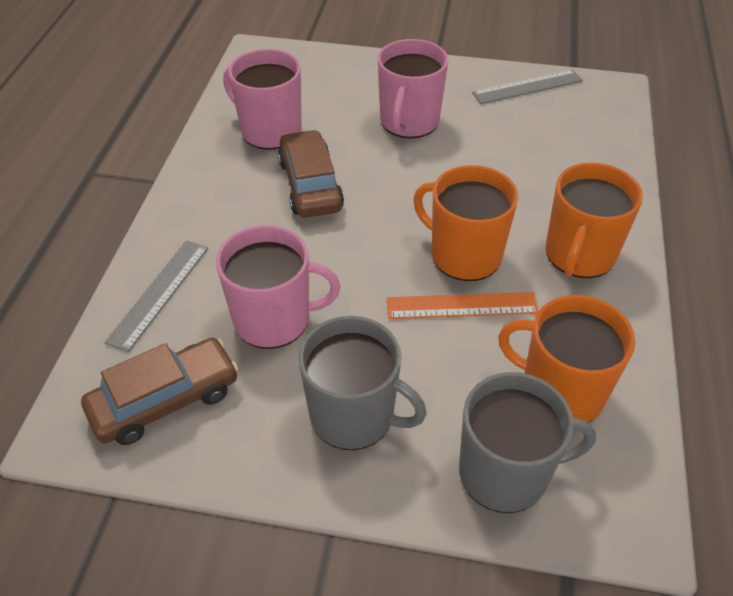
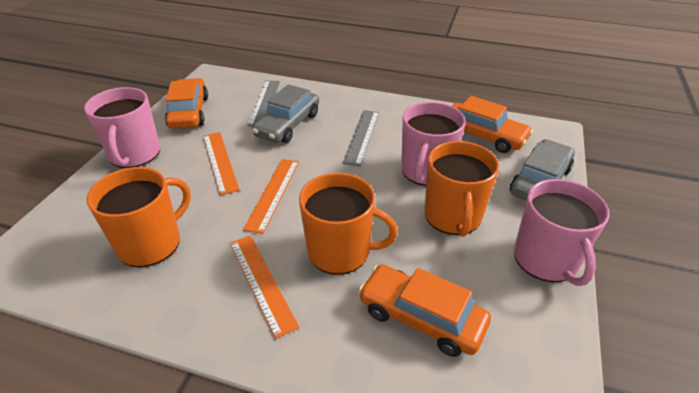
brown car: [81,338,239,445] [278,130,344,218] = 2 -> none = 0
grey car: none = 0 -> [252,84,319,143] [510,139,575,200] = 2
grey mug: [299,316,427,450] [459,372,596,513] = 2 -> none = 0
orange car: none = 0 -> [165,78,208,129] [358,265,491,357] [452,96,533,153] = 3
orange ruler: [387,292,539,319] = 1 -> [203,132,240,195] [230,235,300,339] [243,159,299,234] = 3

